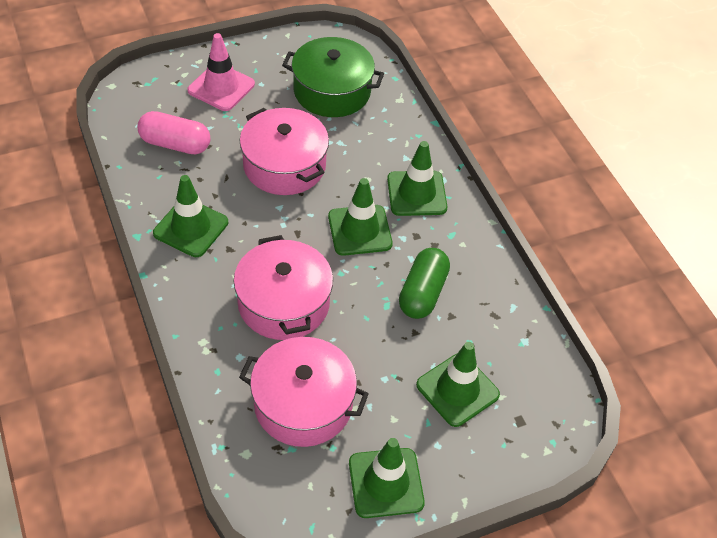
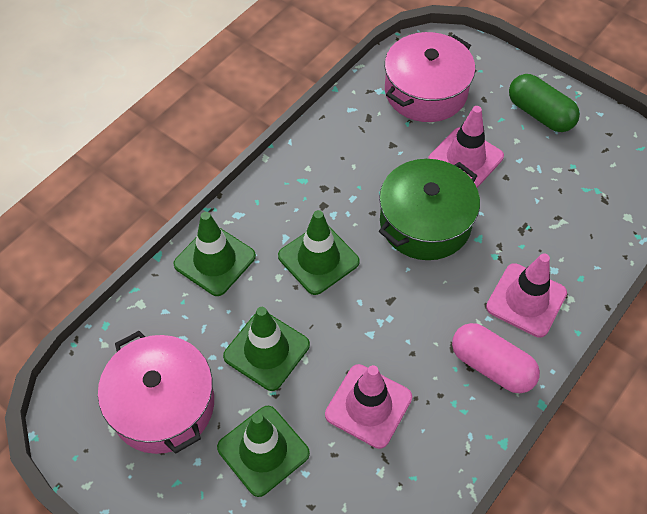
green traffic cone: [153,175,228,257] [328,178,393,256] [349,438,425,518] [387,141,447,216] [416,342,500,427] = 5 -> [174,212,256,296] [217,406,310,497] [223,307,310,391] [278,210,360,295] = 4
pink pot: [234,235,333,340] [239,337,369,447] [240,108,329,195] = 3 -> [98,331,214,454] [385,32,475,122] = 2
pink traffic cone: [187,33,255,111] = 1 -> [325,364,412,449] [428,106,504,188] [486,254,567,338] = 3

